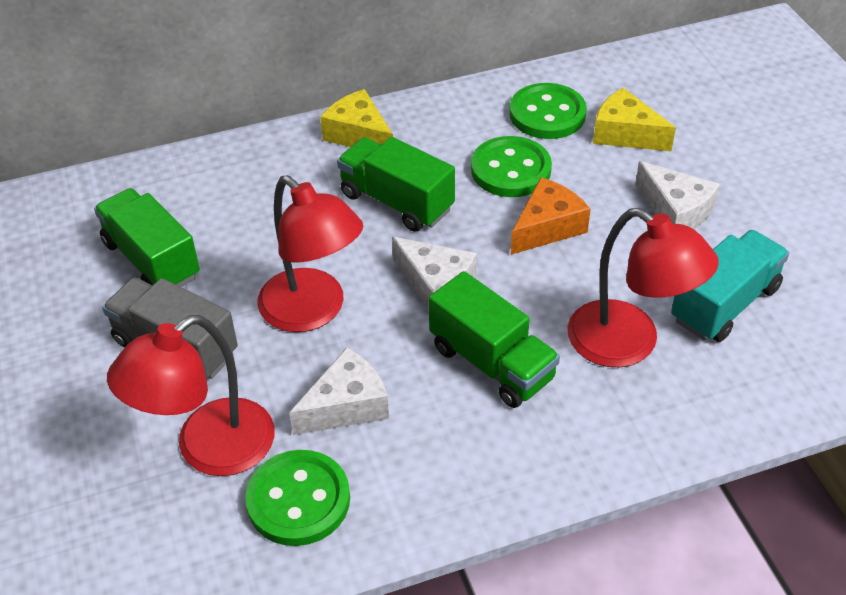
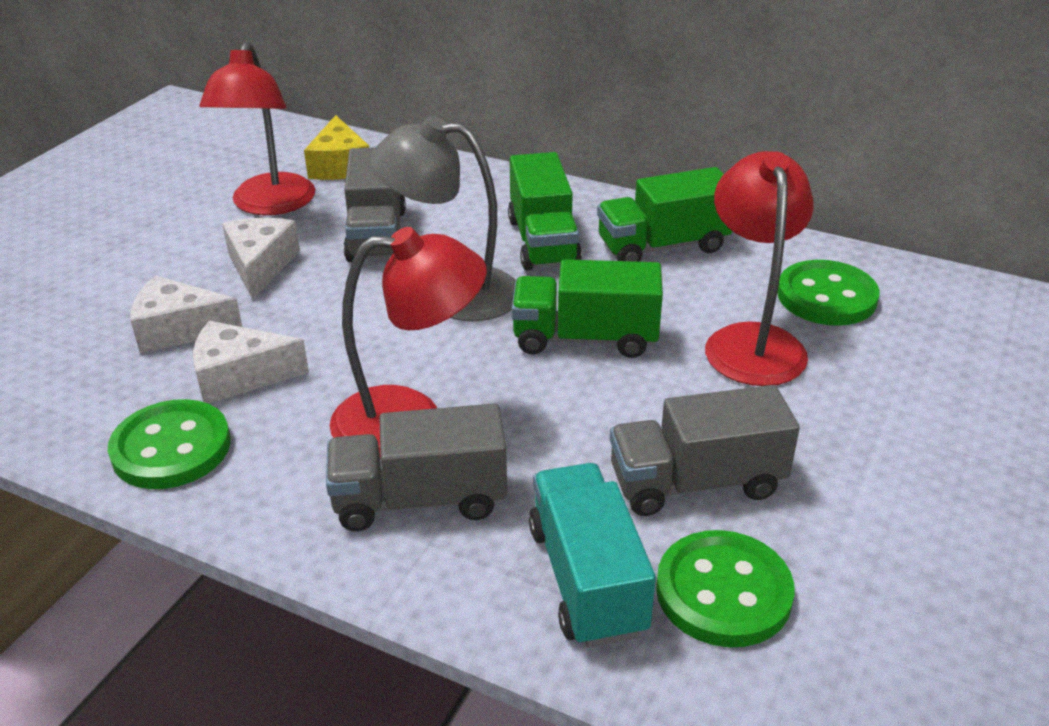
grey lamp: none = 0 -> [370,116,515,321] = 1
grey truck: [102,277,238,379] = 1 -> [326,403,507,531] [343,147,406,262] [610,385,800,516] = 3
orange cheese: [511,177,591,255] = 1 -> none = 0
yellow cheese: [320,89,393,147] [593,87,676,151] = 2 -> [304,115,369,180] = 1

